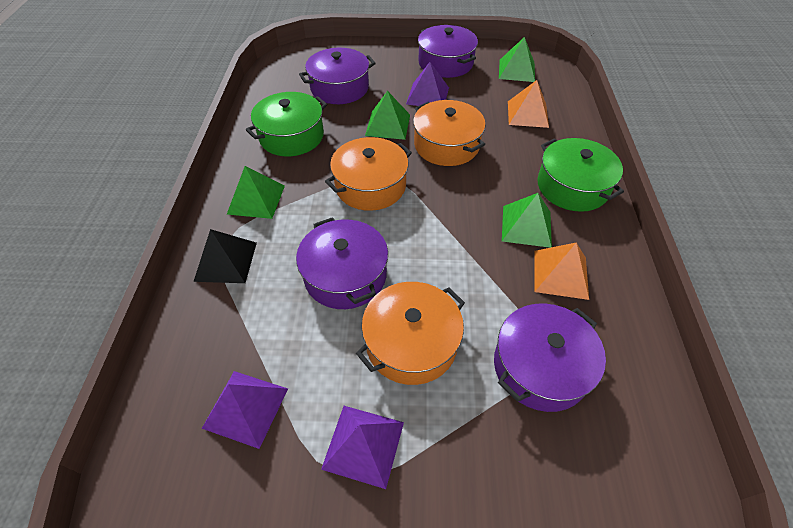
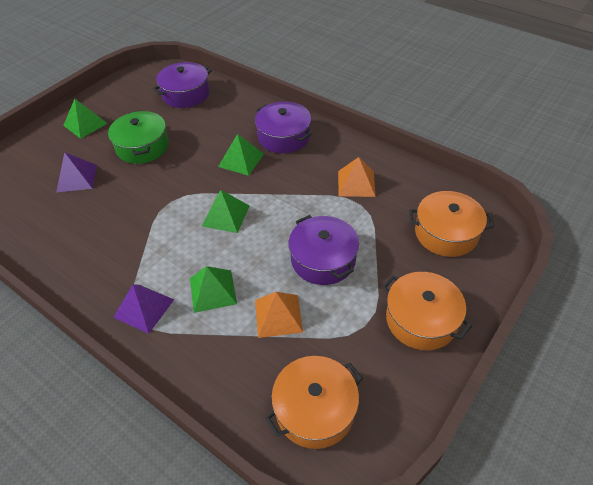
black pyramid: [193,229,257,283] = 1 -> none = 0
green pot: [246,92,327,156] [537,138,624,212] = 2 -> [108,110,169,164] = 1
purple pot: [296,217,388,309] [299,48,376,104] [418,25,478,78] [494,303,606,412] = 4 -> [153,62,212,108] [255,102,312,153] [288,215,359,285] = 3
purple pyramid: [202,371,288,449] [321,406,404,489] [406,62,449,106] = 3 -> [56,152,97,192] [113,284,174,334] = 2

